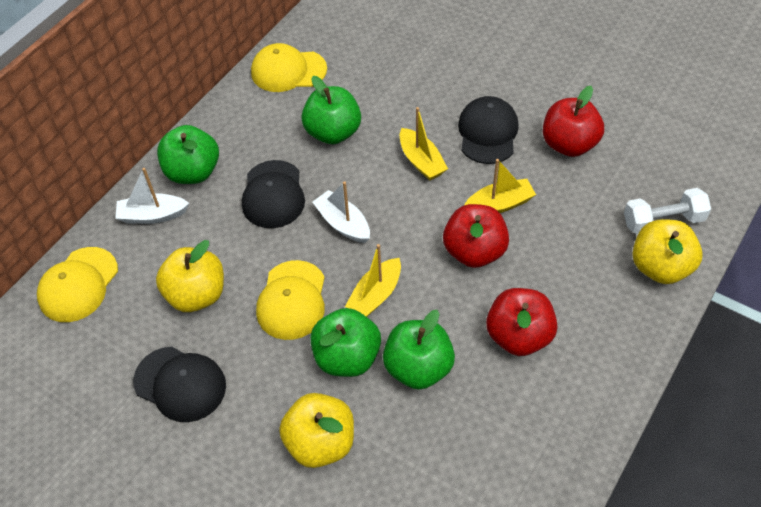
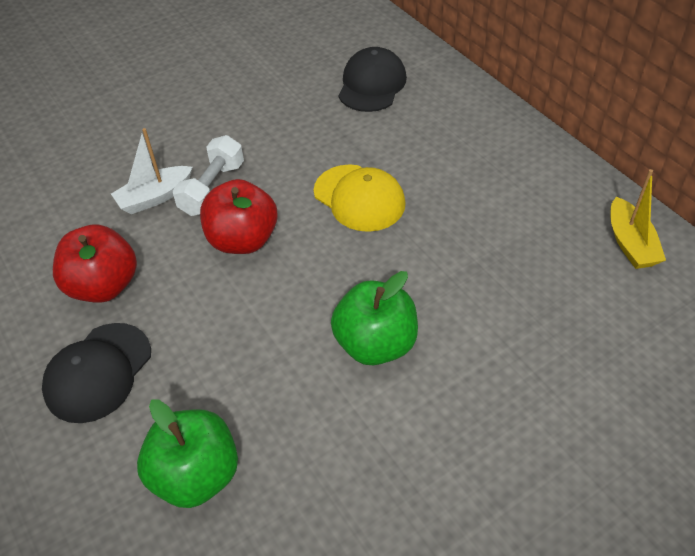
black cap: [133,346,226,422] [242,160,305,228] [458,96,519,164] = 3 -> [42,323,151,423] [338,47,407,112] = 2
green apple: [157,125,219,184] [301,76,361,144] [310,308,381,377] [383,310,455,390] = 4 -> [137,399,238,508] [331,271,418,365] = 2
red apple: [443,204,509,268] [486,288,557,356] [543,86,604,157] = 3 -> [53,224,137,303] [200,179,277,254] = 2
white boat: [115,168,189,224] [313,181,370,243] = 2 -> [111,128,192,214] = 1
yellow apple: [156,240,224,312] [279,393,354,468] [632,219,703,284] = 3 -> none = 0
yellow boat: [345,244,401,317] [400,107,448,180] [465,159,536,213] = 3 -> [610,169,666,269] = 1
yellow cap: [37,247,118,322] [251,43,327,92] [256,260,325,340] = 3 -> [314,164,405,232] = 1

